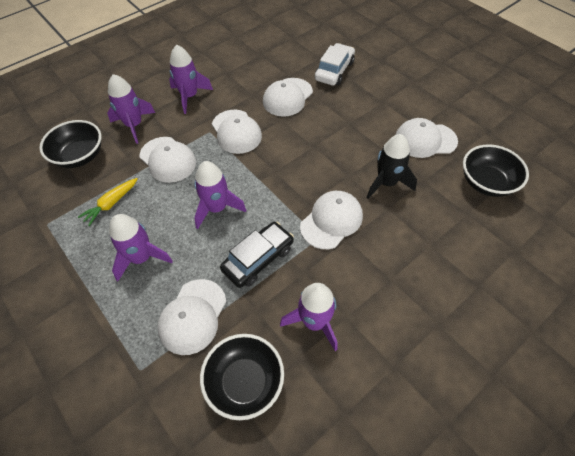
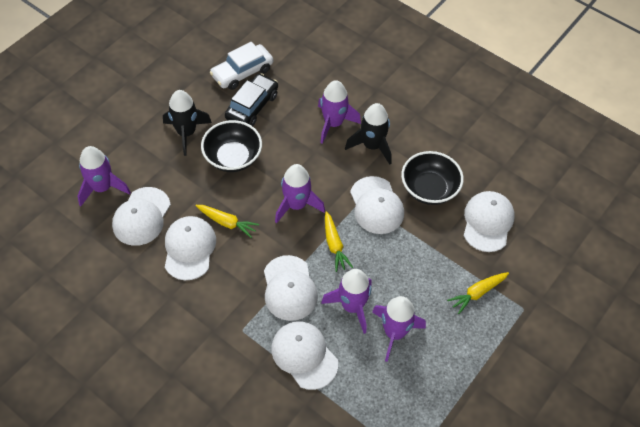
black bowl: [39,120,102,168] [200,334,284,420] [463,144,529,197] = 3 -> [201,120,262,172] [401,151,464,205] = 2
black rocket: [366,134,417,199] = 1 -> [163,90,212,156] [345,103,392,164] = 2
yellow carrot: [78,178,137,226] = 1 -> [195,205,259,238] [325,211,353,272] [447,272,509,314] = 3

